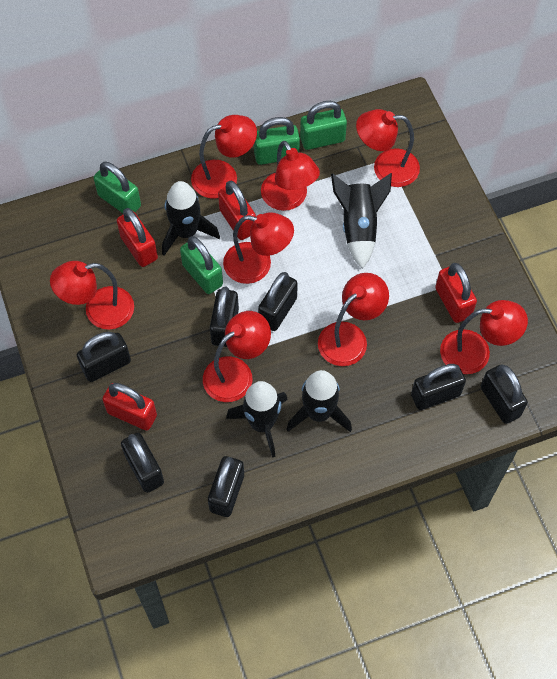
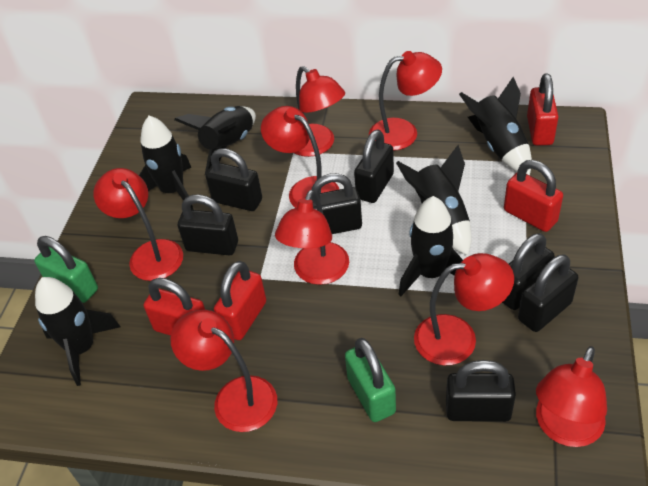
black rocket: [162,181,220,256] [226,381,288,458] [286,370,352,432] [331,173,392,269] = 4 -> [35,277,121,386] [139,115,194,210] [174,106,256,175] [396,145,471,255] [398,196,463,297] [459,77,532,175] = 6
green padlock: [94,162,141,213] [180,236,223,294] [254,117,300,165] [300,101,347,150] = 4 -> [34,236,98,303] [345,338,396,422] = 2

